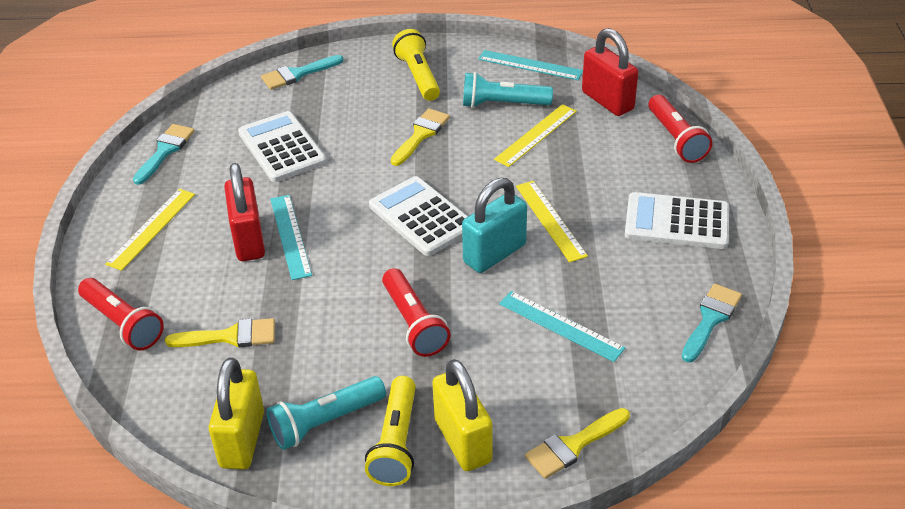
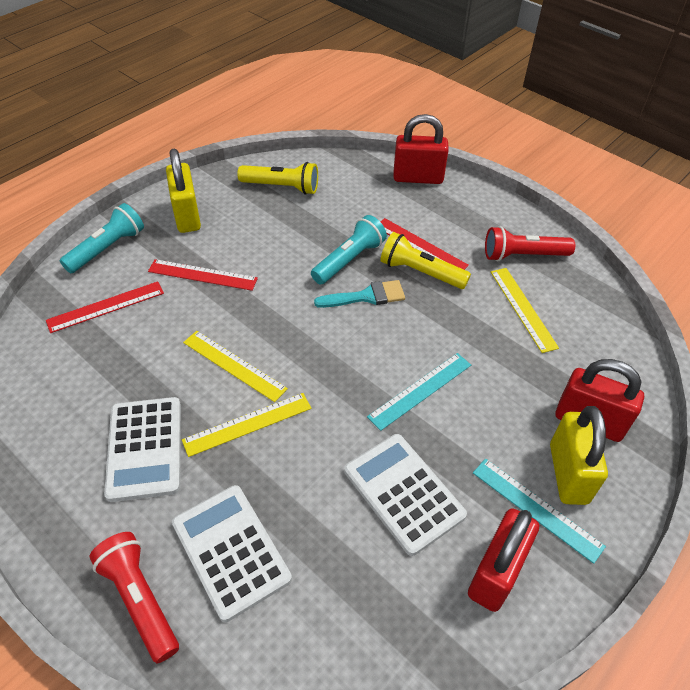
red flashlight: [78,278,164,351] [382,268,450,357] [648,95,712,163] = 3 -> [89,532,179,663] [485,226,575,261] = 2
red padlock: [224,163,265,261] [582,28,638,116] = 2 -> [393,114,449,184] [468,508,539,612] [556,359,644,442] = 3
red ruler: none = 0 -> [46,281,164,333] [148,259,258,291] [381,218,469,270] = 3
turquoise brush: [133,124,195,185] [261,55,343,90] [682,284,742,363] = 3 -> [314,280,405,308] = 1
turquoise padlock: [462,178,527,273] = 1 -> none = 0
turquoise ruler: [270,195,312,280] [478,50,583,80] [499,291,625,362] = 3 -> [367,353,471,431] [473,458,606,564] = 2
yellow brush: [165,318,275,347] [391,108,450,166] [525,408,630,479] = 3 -> none = 0

